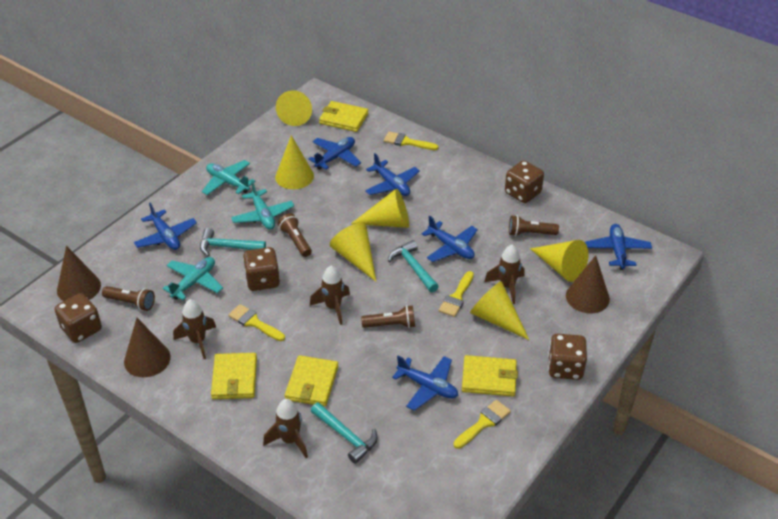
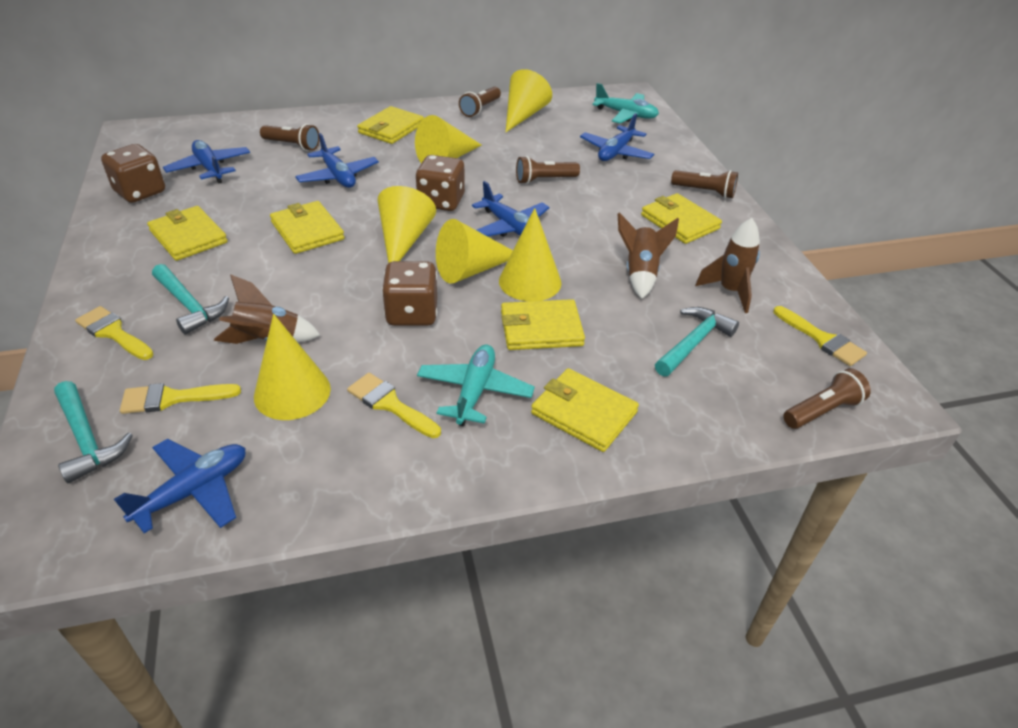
blue plane: [134,203,197,250] [308,137,361,170] [365,153,419,196] [392,356,458,411] [422,216,478,262] [585,224,652,270] = 6 -> [114,439,245,533] [163,140,250,184] [295,133,379,188] [472,181,549,237] [580,113,654,161] = 5
brown cone: [57,246,101,301] [124,318,171,377] [566,255,610,313] = 3 -> none = 0
brown dice: [55,293,102,343] [243,247,280,291] [505,160,544,203] [548,334,587,380] = 4 -> [101,144,165,203] [382,261,437,326] [415,155,465,211] = 3
brown flashlight: [102,286,155,311] [278,213,312,257] [361,305,415,328] [509,215,559,236] = 4 -> [260,124,320,151] [459,86,501,117] [516,156,580,184] [671,170,738,199] [783,368,871,429] = 5
brown rocket: [173,299,216,359] [263,399,308,458] [310,265,350,325] [484,245,524,304] = 4 -> [214,275,320,344] [618,212,679,299] [695,218,760,313] = 3
turquoise plane: [162,257,223,300] [202,160,256,195] [231,180,294,230] = 3 -> [417,345,535,426] [592,83,659,124] = 2
yellow wallet: [211,353,257,399] [285,355,338,407] [319,101,368,132] [462,355,518,397] = 4 -> [147,206,228,261] [270,201,345,254] [357,106,424,144] [501,299,585,350] [531,368,639,452] [641,193,722,244] = 6

